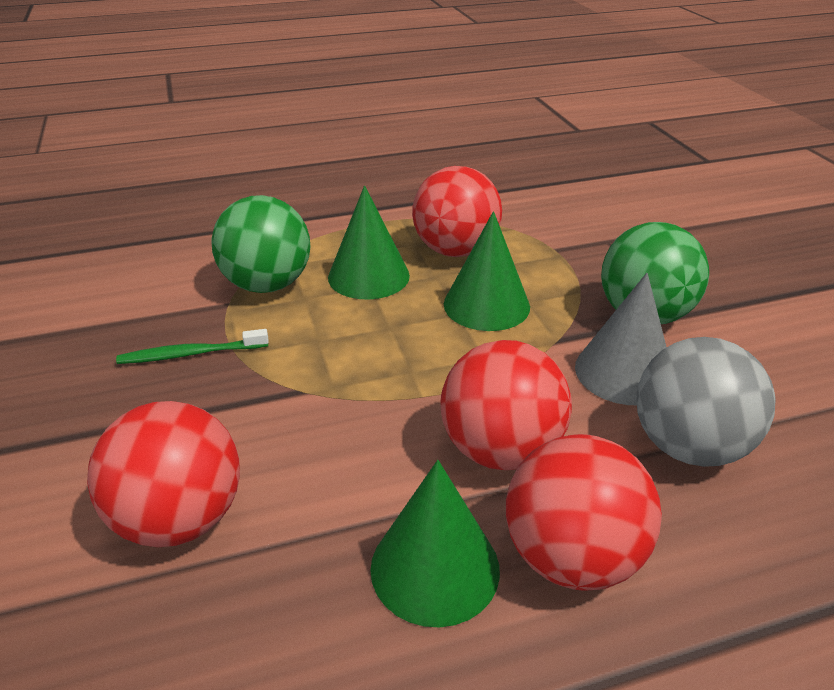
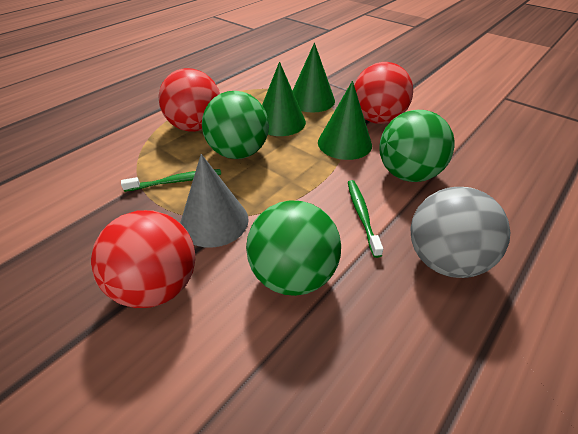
green ball: [211,195,310,293] [601,222,709,324] = 2 -> [202,91,269,159] [246,200,341,296] [379,110,455,182] = 3
green toothbrush: [116,329,269,364] = 1 -> [121,169,221,192] [348,180,383,258] = 2
red ball: [87,401,240,547] [412,166,502,257] [441,340,572,470] [506,434,662,590] = 4 -> [91,210,195,308] [159,68,220,132] [354,62,413,124] = 3

